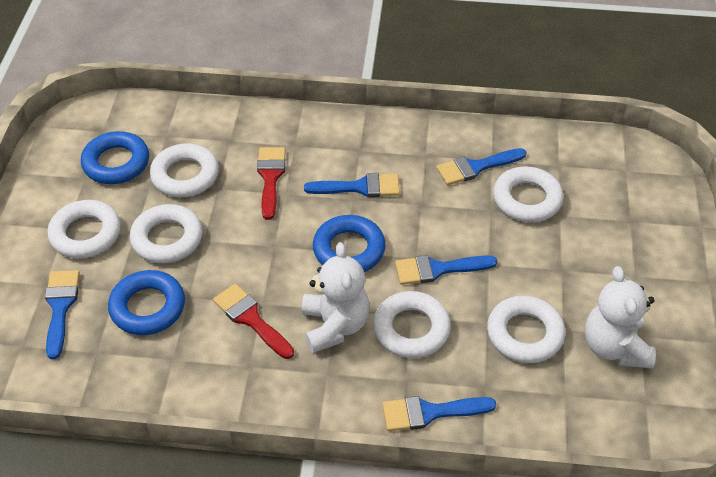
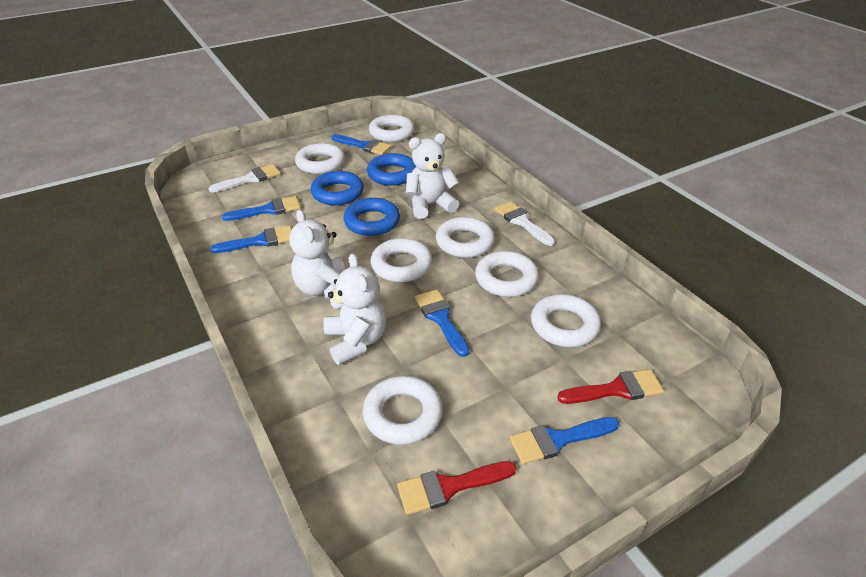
white brush: none = 0 -> [209,164,281,193] [495,201,555,246] = 2
white ring: [48,200,121,259] [130,204,202,263] [150,144,219,197] [373,291,451,358] [487,296,565,363] [493,166,563,222] = 6 -> [295,143,345,174] [363,376,443,445] [369,115,414,142] [370,238,432,282] [436,217,495,258] [475,251,539,297] [531,294,601,347] = 7
white teddy bear: [302,242,370,353] [585,266,656,368] = 2 -> [289,209,345,299] [323,253,386,365] [406,133,459,219] = 3

